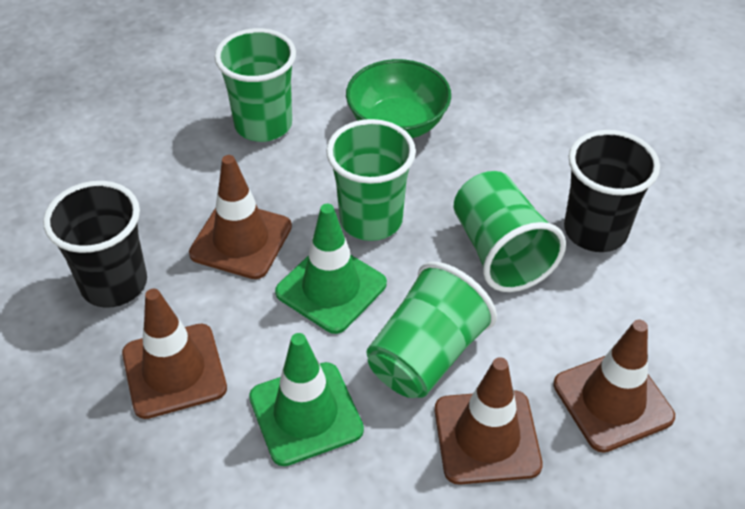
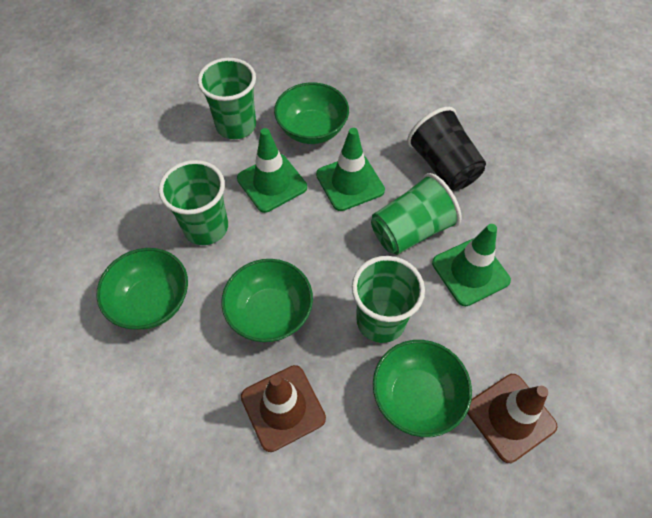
black cup: [43,181,147,308] [564,130,660,252] = 2 -> [407,107,486,191] = 1
brown traffic cone: [122,289,227,419] [189,155,292,279] [435,357,543,485] [553,320,675,453] = 4 -> [241,365,326,452] [467,374,557,463] = 2
green bowl: [346,59,451,138] = 1 -> [96,248,188,330] [221,259,313,342] [274,82,349,144] [373,340,472,437] = 4
green traffic cone: [249,333,364,466] [275,204,387,334] = 2 -> [237,128,307,213] [316,128,385,211] [432,224,511,306] = 3

